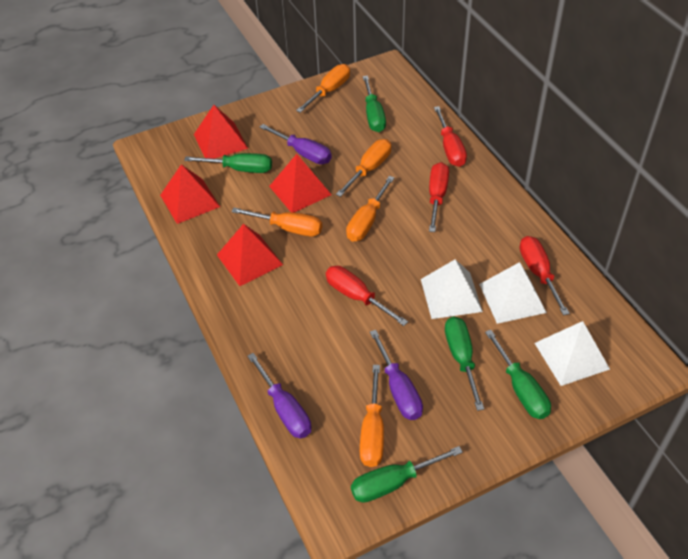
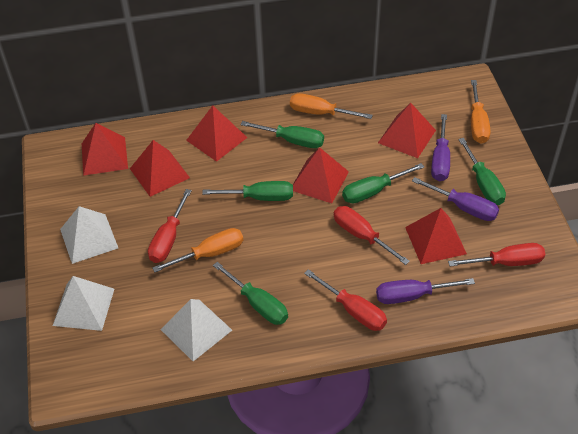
orange screwdriver: [231,208,322,236] [296,64,350,113] [336,139,391,197] [346,176,394,242] [360,365,384,467] = 5 -> [152,228,243,273] [290,93,373,119] [471,80,490,144] = 3
red pyramid: [160,164,220,224] [194,105,248,159] [217,224,283,286] [269,154,332,213] = 4 -> [82,123,128,176] [130,140,190,197] [186,106,248,162] [293,147,349,203] [378,103,436,158] [405,208,467,264] = 6

